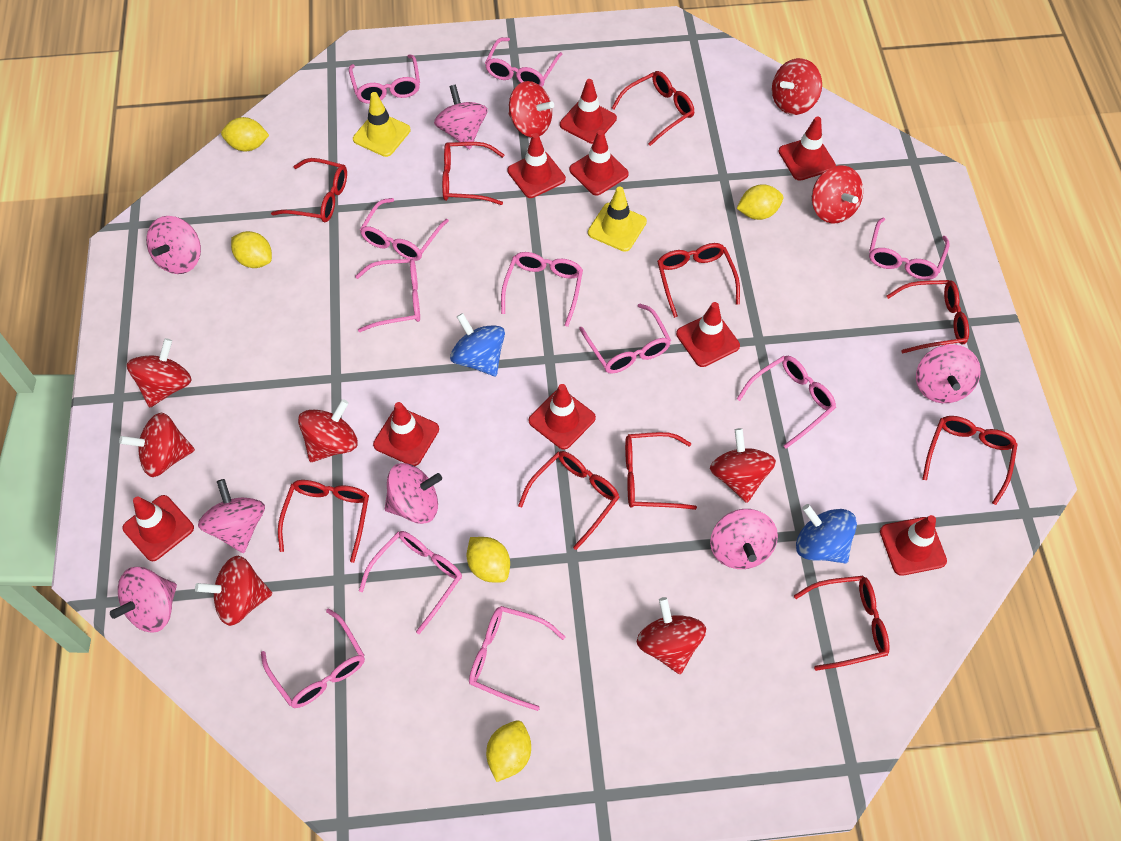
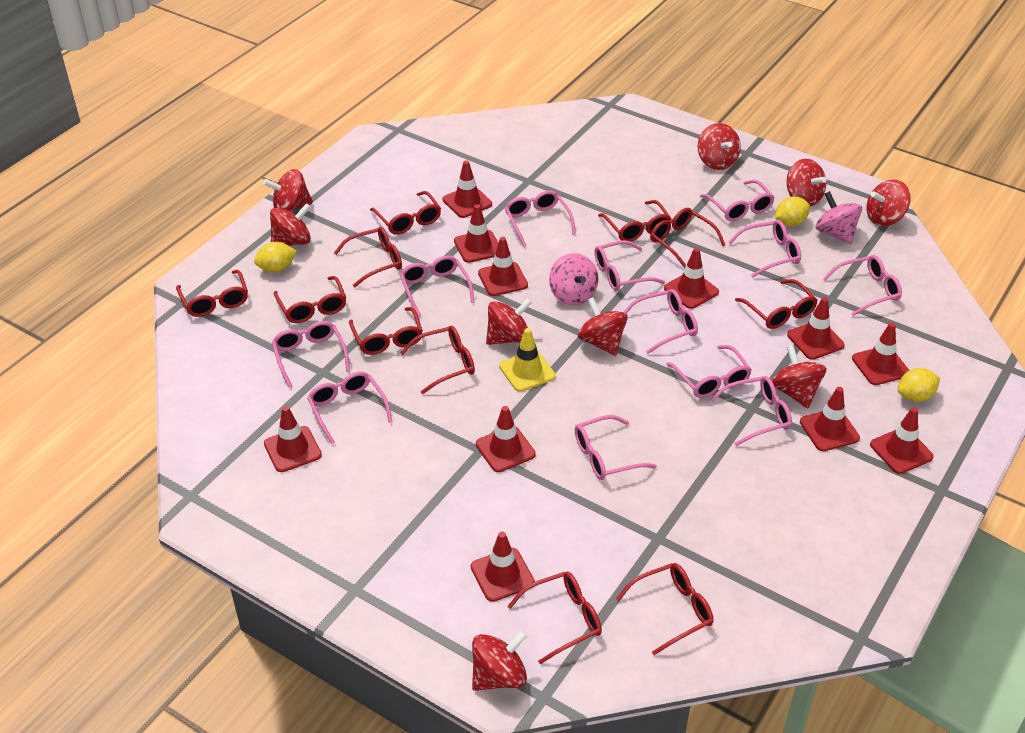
blue spinning top: [450,313,505,376] [796,504,857,564] = 2 -> none = 0
pink glasses: [261,608,365,708] [349,55,420,104] [355,259,420,332] [359,531,462,634] [360,198,449,261] [469,606,565,711] [485,37,562,87] [501,252,583,327] [579,304,671,374] [737,356,836,448] [869,218,949,280] = 11 -> [272,321,350,388] [307,371,392,444] [400,255,474,317] [505,190,576,247] [575,415,657,480] [595,240,665,291] [624,289,698,354] [666,345,752,398] [700,180,775,221] [710,376,792,446] [729,220,801,278] [823,255,902,316] = 12
pink spinning top: [110,567,177,633] [146,216,201,274] [198,479,265,553] [385,463,442,524] [434,85,488,149] [710,509,778,569] [916,344,981,403] = 7 -> [549,253,598,305] [816,191,862,244] = 2
red glasses: [271,158,347,222] [278,480,369,563] [442,142,504,205] [518,451,620,550] [612,71,694,146] [625,432,697,510] [657,243,740,318] [794,576,890,671] [887,280,969,354] [922,416,1018,505] = 10 -> [176,270,248,317] [274,276,346,323] [334,227,402,287] [349,307,423,355] [370,191,441,235] [400,326,475,394] [507,572,602,664] [598,200,672,241] [616,563,713,655] [650,208,725,268] [735,279,818,329] = 11
red traffic cone: [123,495,194,561] [373,402,439,466] [508,133,566,198] [529,384,596,450] [560,79,617,144] [569,130,629,196] [676,302,740,367] [778,117,836,181] [880,515,947,576] = 9 -> [264,406,322,472] [443,160,492,218] [454,204,498,263] [471,532,535,602] [476,406,536,472] [478,237,528,296] [664,248,719,309] [787,297,845,360] [800,387,860,451] [852,323,909,385] [870,407,934,474] = 11
yellow lemon: [221,117,269,151] [231,231,272,268] [467,537,510,582] [486,720,531,782] [737,184,783,220] = 5 -> [254,242,297,272] [775,196,810,226] [898,368,940,402] = 3
yellow traffic cone: [353,92,411,157] [588,187,647,252] = 2 -> [499,328,556,392] = 1

